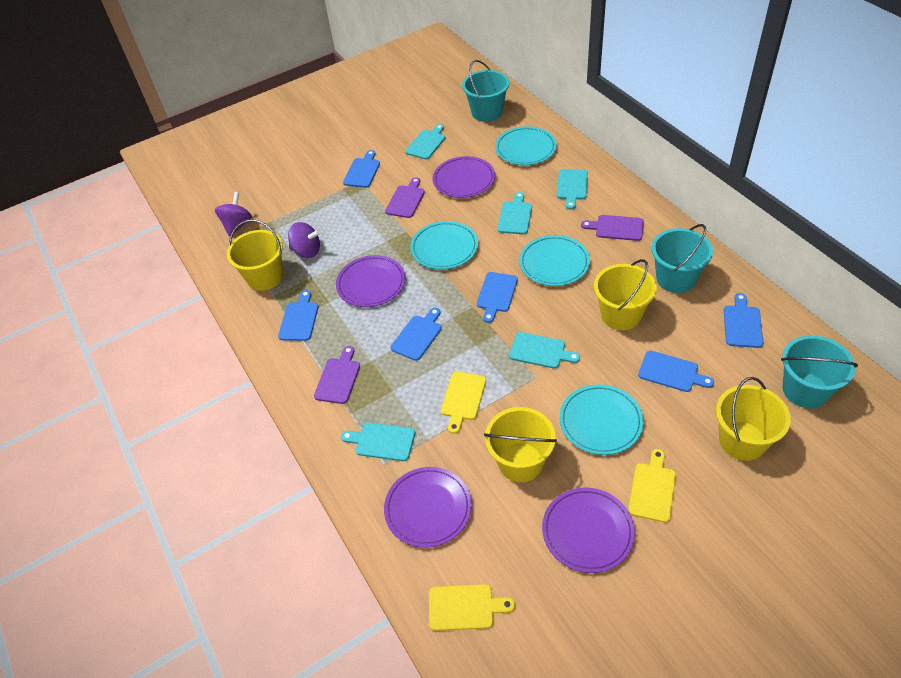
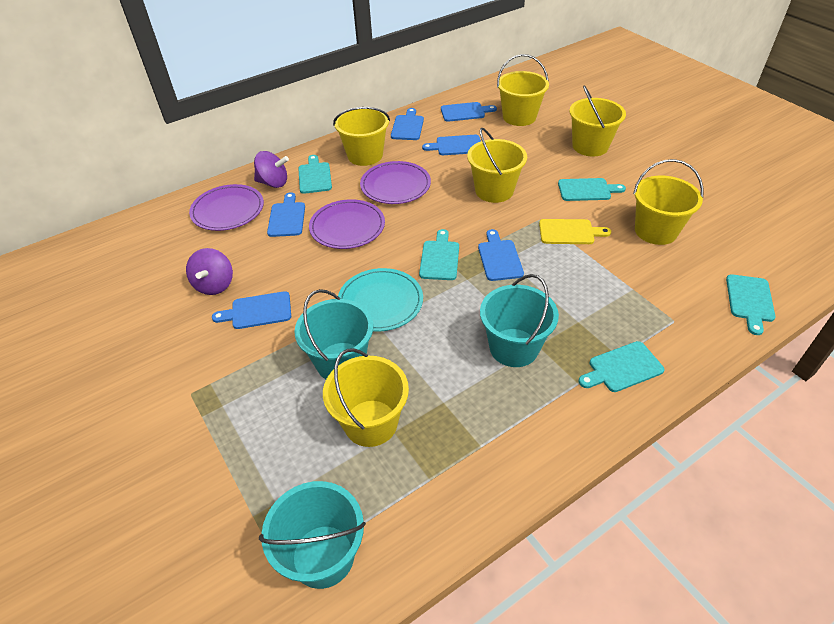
purple cutting board: [314,346,360,404] [385,177,425,218] [581,215,644,241] = 3 -> none = 0
purple plate: [336,255,405,307] [384,467,472,548] [432,156,495,198] [542,487,635,573] = 4 -> [189,184,264,231] [309,199,385,249] [360,161,431,204] = 3
turquoise plate: [410,221,478,270] [495,126,557,165] [519,235,590,286] [559,384,644,455] = 4 -> [338,268,423,331] = 1
yellow bucket: [227,219,283,291] [484,407,557,482] [594,259,657,330] [716,377,791,461] = 4 -> [323,348,409,447] [333,107,390,166] [467,128,527,203] [497,54,549,126] [569,85,626,157] [633,159,704,245] = 6
yellow cutting board: [429,584,515,631] [441,372,486,434] [628,449,676,523] = 3 -> [539,219,611,244] = 1

